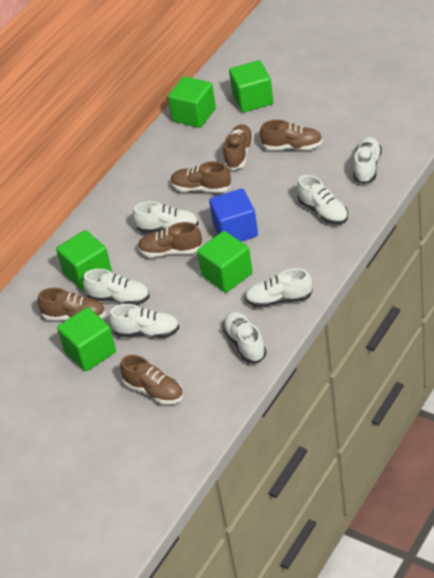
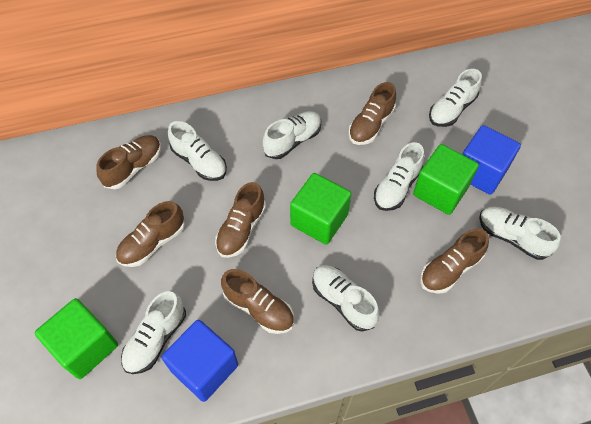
blue cube: [209,189,258,241] = 1 -> [162,320,238,402] [462,125,521,195] = 2
green cube: [56,230,112,291] [57,307,116,372] [168,76,216,128] [197,231,253,293] [229,60,273,113] = 5 -> [35,298,118,379] [290,173,351,245] [413,144,479,215] = 3

